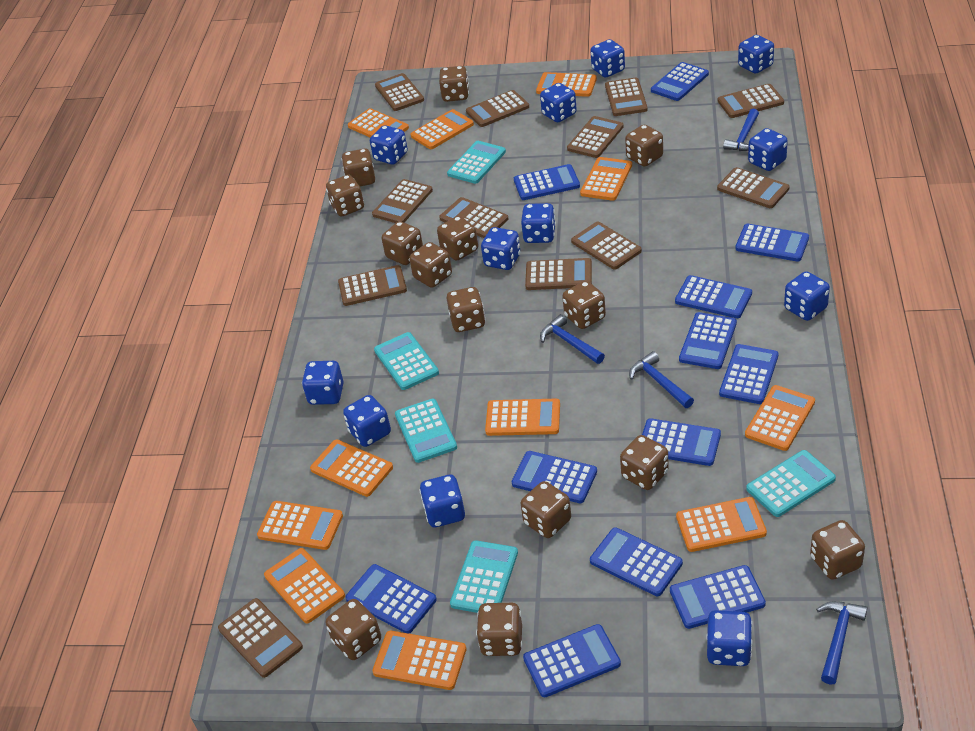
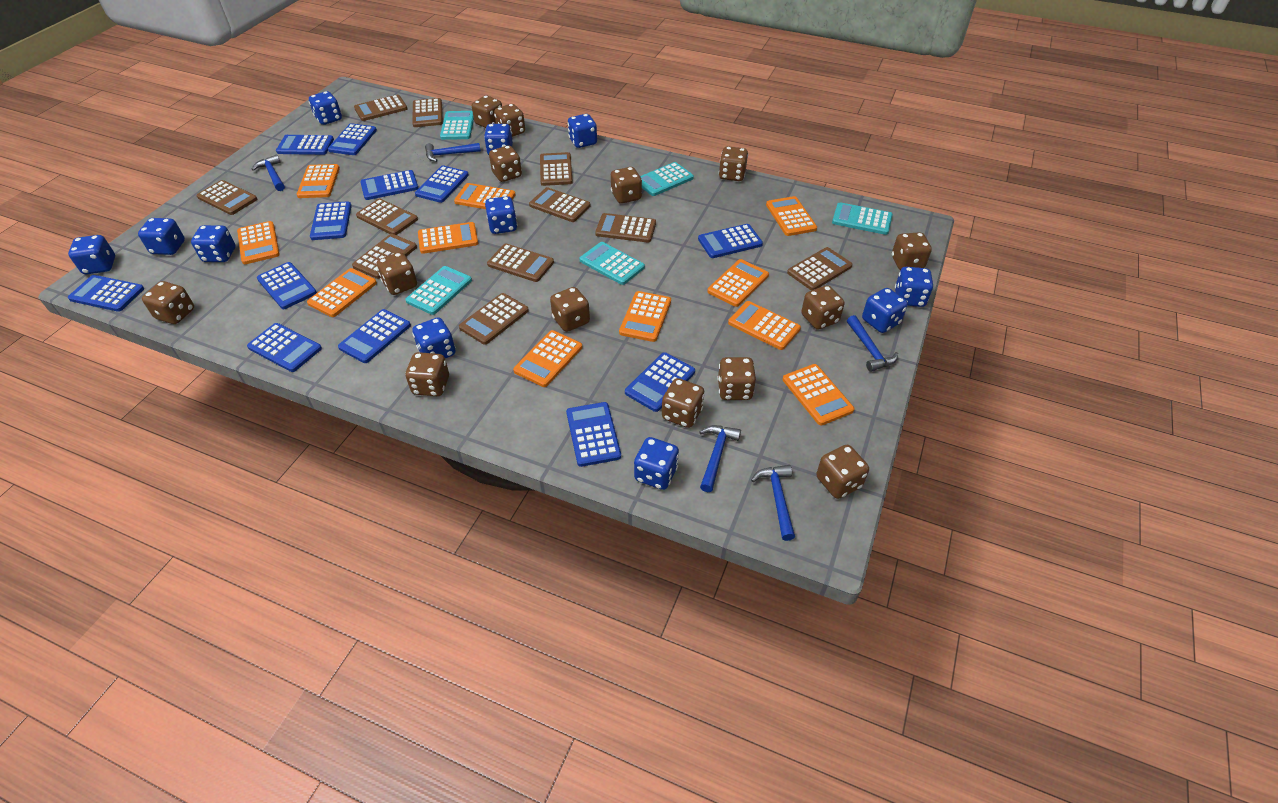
blue dice: [302,361,343,405] [343,395,391,447] [370,125,408,164] [420,474,465,527] [481,227,521,270] [521,203,556,243] [540,83,577,122] [590,39,625,78] [707,610,752,666] [738,35,774,74] [748,128,788,171] [784,271,830,321] = 12 -> [68,235,115,274] [138,218,185,255] [191,225,235,262] [309,91,342,125] [412,317,456,358] [484,124,513,155] [485,196,517,234] [568,114,597,148] [634,437,679,490] [862,288,908,333] [895,267,933,307] = 11
blue hammer: [540,314,605,364] [629,351,694,408] [723,109,759,151] [816,601,868,685] = 4 -> [251,154,285,191] [425,143,481,162] [699,425,741,492] [751,465,795,541] [847,315,898,372] = 5
brown calculator: [218,598,303,678] [338,265,407,306] [372,179,433,223] [375,73,424,111] [439,197,508,238] [466,90,529,127] [525,258,592,290] [567,116,624,158] [571,222,642,270] [605,78,648,116] [717,167,790,208] [718,84,784,118] = 12 -> [197,180,257,215] [352,234,417,279] [354,95,407,121] [356,199,418,235] [412,98,443,127] [459,293,529,345] [487,243,554,282] [529,187,590,222] [540,152,573,186] [595,213,656,243] [787,247,852,290] = 11

